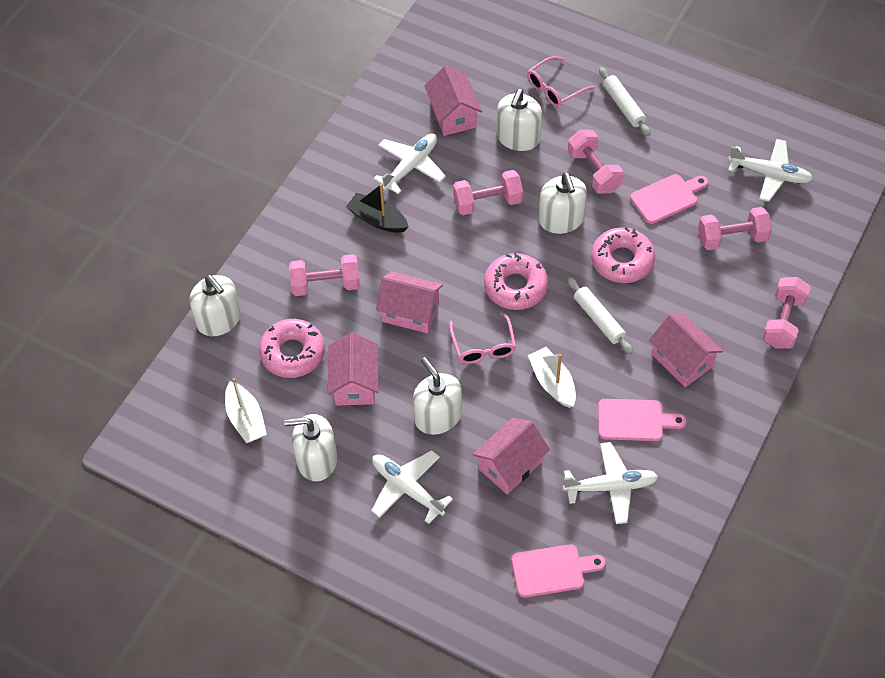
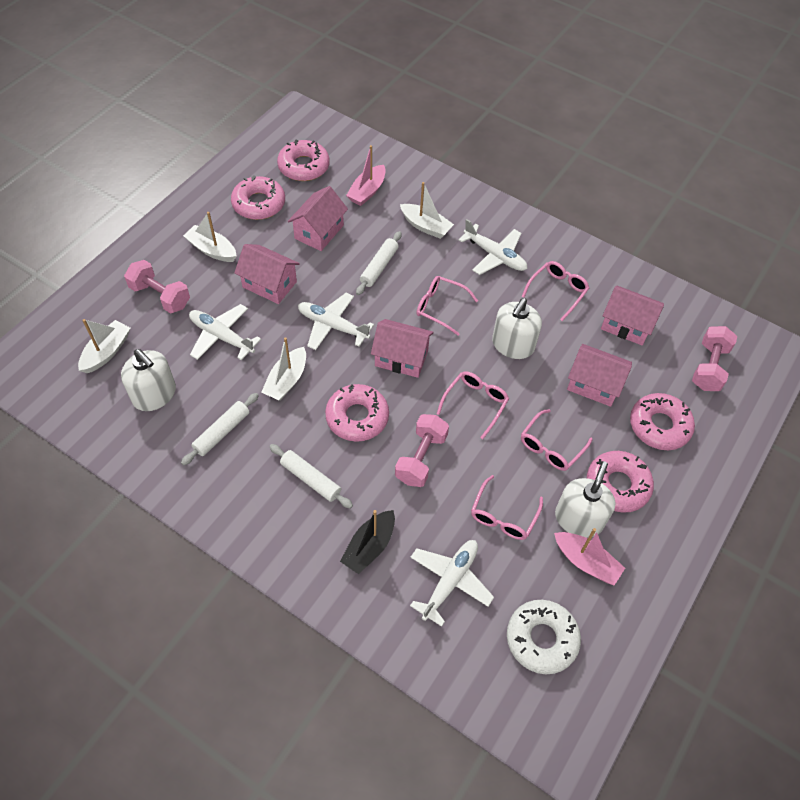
pink boat: none = 0 -> [346,145,386,206] [554,528,625,585] = 2
pink cutting board: [511,544,606,598] [598,399,687,441] [630,174,708,224] = 3 -> none = 0
pink donut: [259,319,325,378] [484,253,548,310] [591,227,655,283] = 3 -> [231,175,285,220] [277,140,330,181] [325,384,389,442] [587,451,654,513] [630,393,695,450] = 5
pink dumbbell: [289,254,360,296] [453,170,523,215] [568,130,624,194] [698,207,772,250] [762,277,811,349] = 5 -> [124,260,190,313] [395,414,449,487] [692,326,737,391] = 3
pink glasses: [449,311,516,364] [527,56,595,107] = 2 -> [416,276,478,335] [437,372,509,439] [471,475,543,540] [521,261,589,321] [521,409,593,471] = 5
white boat: [225,378,267,443] [528,347,576,408] = 2 -> [78,319,131,373] [183,212,236,262] [261,337,306,401] [400,182,454,239] = 4
white donut: none = 0 -> [507,600,581,674] = 1
white rolling pin: [567,277,633,354] [599,67,651,136] = 2 -> [181,393,259,466] [269,444,353,509] [356,231,402,295] = 3
white soap dispenser: [190,275,241,336] [284,414,337,481] [413,357,462,435] [497,89,542,151] [539,172,587,234] = 5 -> [121,349,176,411] [492,298,542,359] [555,461,616,538] = 3

